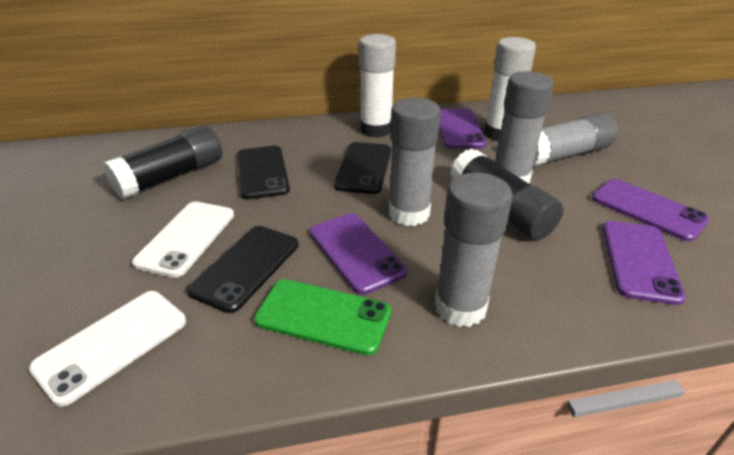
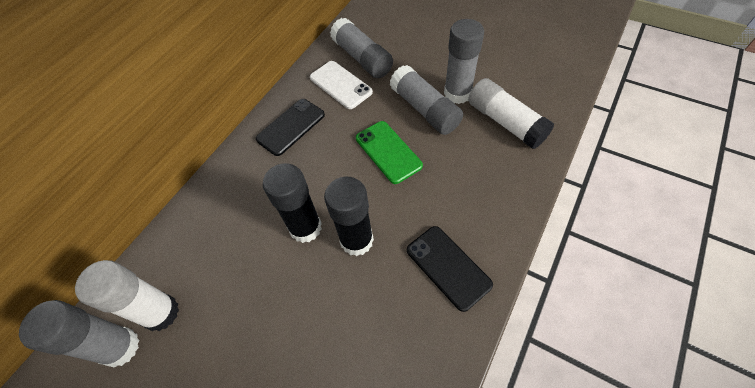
black phone: [187,226,299,313] [237,146,290,199] [334,142,391,194] = 3 -> [256,99,325,156] [407,226,493,312] = 2
purple phone: [310,213,407,295] [439,109,487,149] [592,179,709,242] [603,221,686,305] = 4 -> none = 0
white phone: [29,291,186,407] [132,202,234,278] = 2 -> [310,61,373,109] = 1

